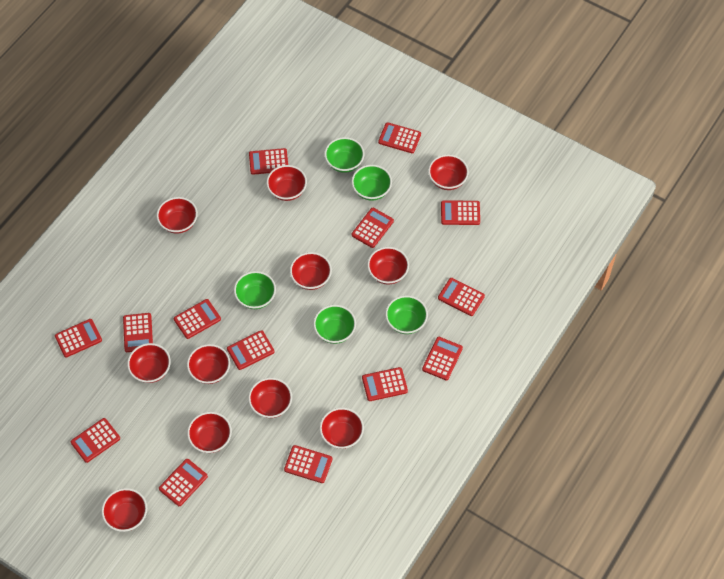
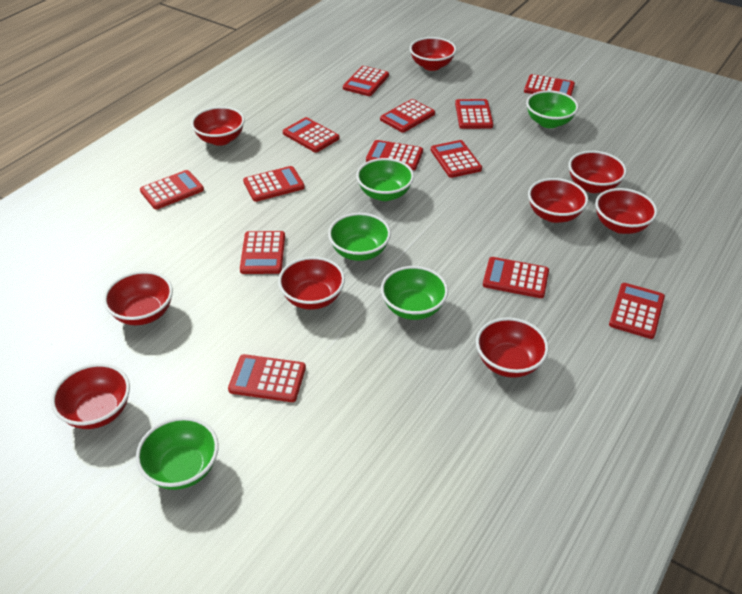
red bowl: [102,488,147,532] [127,343,171,383] [156,197,198,234] [187,344,230,384] [187,412,232,453] [248,378,292,418] [266,165,307,201] [290,252,332,290] [320,408,364,449] [367,247,409,284] [428,154,469,190] = 11 -> [51,363,130,429] [103,271,173,325] [191,106,245,146] [278,257,345,310] [409,37,456,71] [476,317,549,378] [528,178,588,223] [568,151,627,193] [595,188,658,234] = 9
red calculator: [55,319,102,358] [71,418,120,463] [123,313,153,352] [159,459,208,506] [174,299,221,339] [227,330,274,370] [249,148,288,175] [284,445,332,483] [352,208,394,248] [362,367,408,401] [378,122,421,153] [422,337,463,380] [438,278,485,316] [441,200,480,225] = 14 -> [140,170,204,210] [228,354,306,402] [240,231,285,274] [243,166,305,202] [283,117,339,152] [343,66,389,96] [366,140,423,170] [380,99,435,132] [431,140,482,178] [455,99,493,129] [483,257,549,298] [524,74,575,96] [609,283,665,339] = 13

